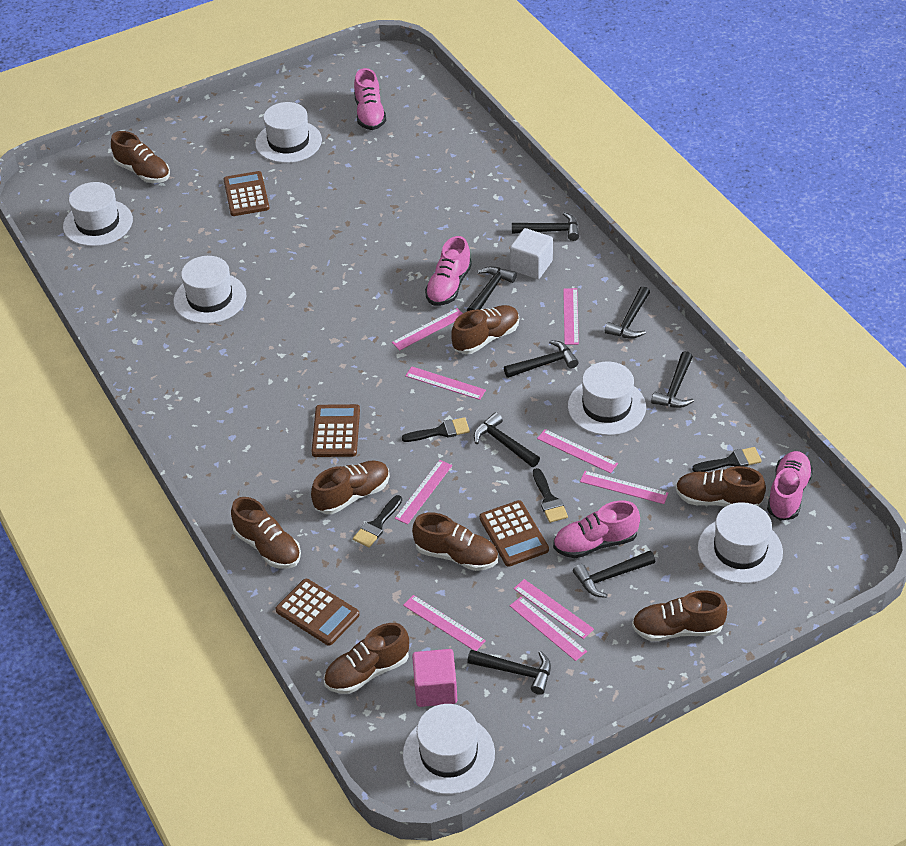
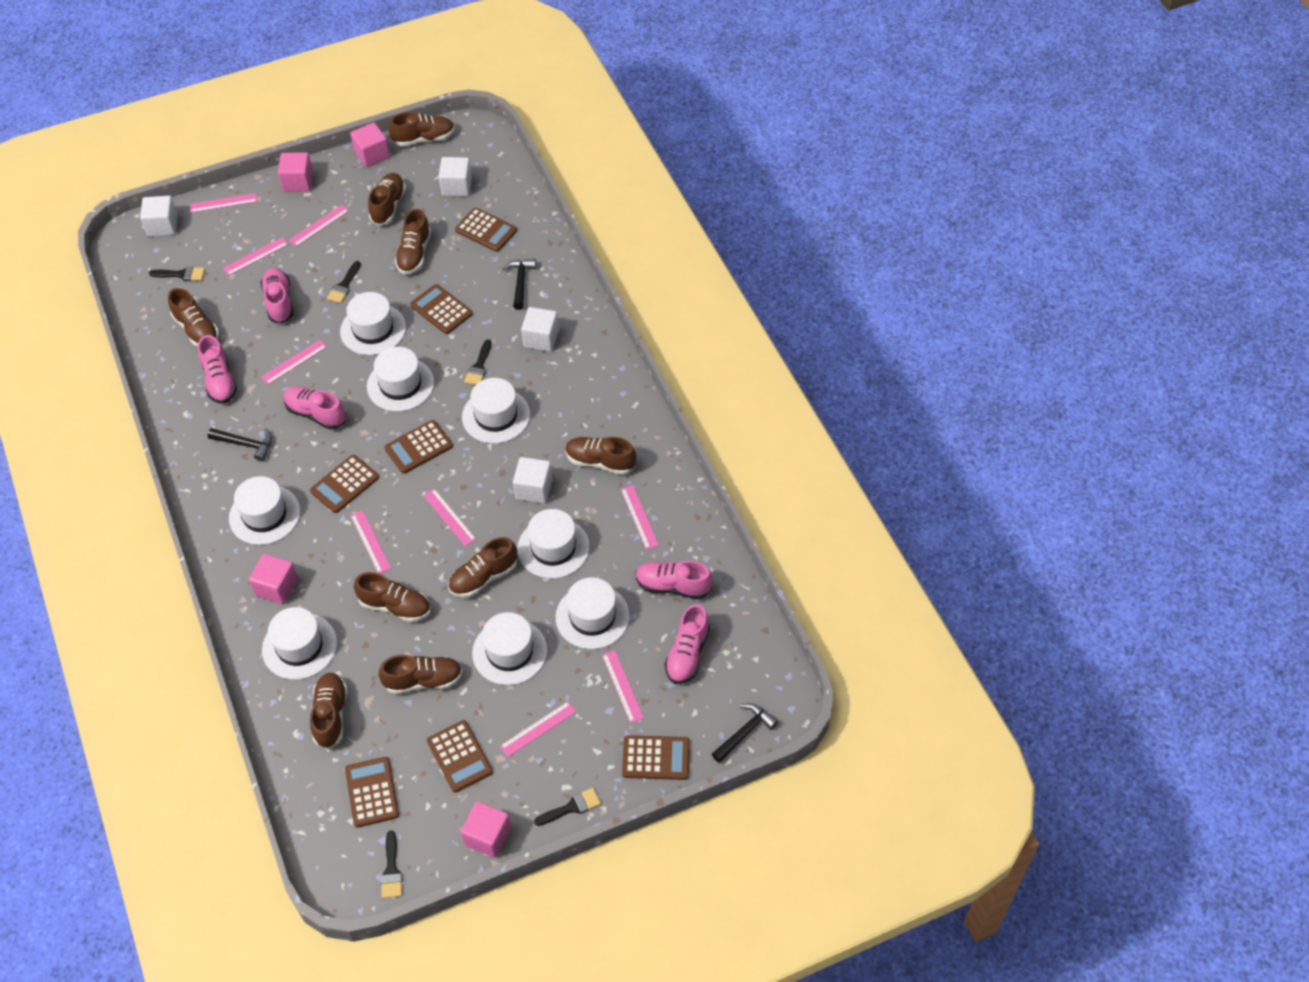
black brush: [353,495,402,548] [402,417,470,442] [533,468,568,523] [692,447,762,472] = 4 -> [149,266,205,281] [327,261,361,303] [381,831,402,898] [464,339,492,385] [534,788,601,826] = 5
black hammer: [467,266,517,311] [467,650,551,695] [474,412,540,467] [504,340,579,378] [512,212,579,241] [573,551,655,598] [605,286,650,339] [651,351,694,408] = 8 -> [208,428,272,461] [502,259,536,310] [712,703,778,763] = 3
brown calculator: [223,171,269,216] [275,579,360,646] [311,404,360,457] [479,500,549,567] = 4 -> [310,455,379,513] [345,757,399,828] [384,420,453,474] [410,284,473,334] [427,720,493,793] [455,208,517,252] [622,735,690,780] = 7
brown shoe: [111,131,170,183] [231,497,301,569] [311,461,390,514] [324,623,409,694] [412,512,498,571] [451,305,519,354] [632,591,727,641] [676,466,766,507] = 8 -> [168,288,219,347] [310,673,348,749] [354,572,431,622] [368,173,406,226] [379,655,463,694] [389,112,455,146] [395,209,431,275] [448,537,517,597] [565,437,636,475] = 9
pink cube: [412,649,457,707] = 1 -> [249,554,298,604] [278,152,313,192] [350,123,390,167] [461,801,511,858] = 4
pink shoe: [354,68,386,130] [425,236,472,306] [553,501,640,558] [767,451,813,521] = 4 -> [198,335,237,404] [260,268,293,323] [284,386,346,429] [635,561,713,599] [665,604,710,684] = 5
white cube: [510,228,553,279] = 1 -> [140,196,178,236] [439,157,472,196] [513,457,552,504] [521,307,559,352] = 4
white hat: [63,182,133,246] [174,256,246,324] [255,102,322,163] [403,704,495,795] [568,361,646,436] [698,502,783,584] = 6 -> [229,476,300,545] [262,607,337,680] [340,292,406,355] [367,347,434,412] [462,378,530,444] [472,612,547,685] [517,509,590,579] [556,577,630,649] = 8

